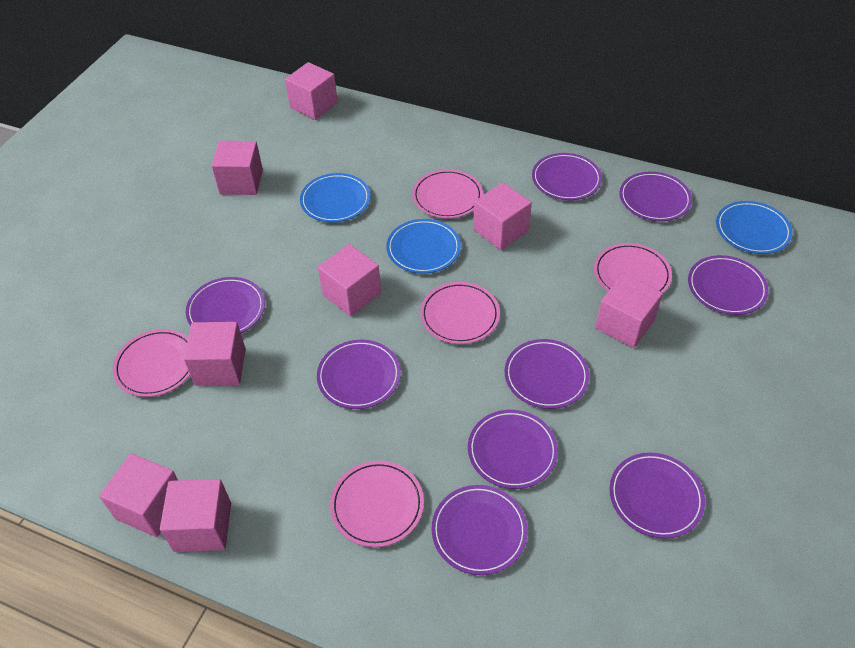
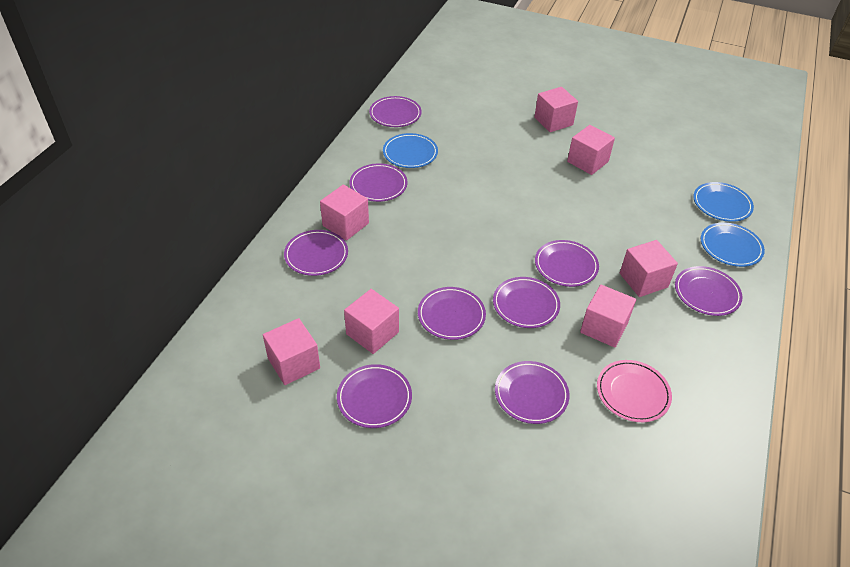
pink cube: [99,453,178,537] [160,479,231,552] [184,322,246,386] [211,141,263,195] [285,62,338,120] [318,244,381,316] [473,182,532,250] [595,274,663,348] = 8 -> [263,318,320,385] [320,184,369,241] [344,289,399,354] [534,87,578,132] [567,125,615,175] [580,285,636,348] [620,240,678,297] = 7
pink plate: [113,329,190,397] [330,461,424,547] [412,169,483,219] [420,282,500,344] [594,243,672,293] = 5 -> [597,360,672,422] = 1

